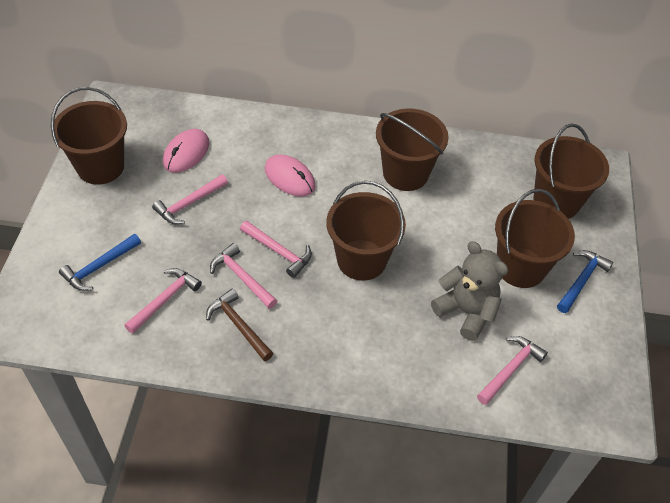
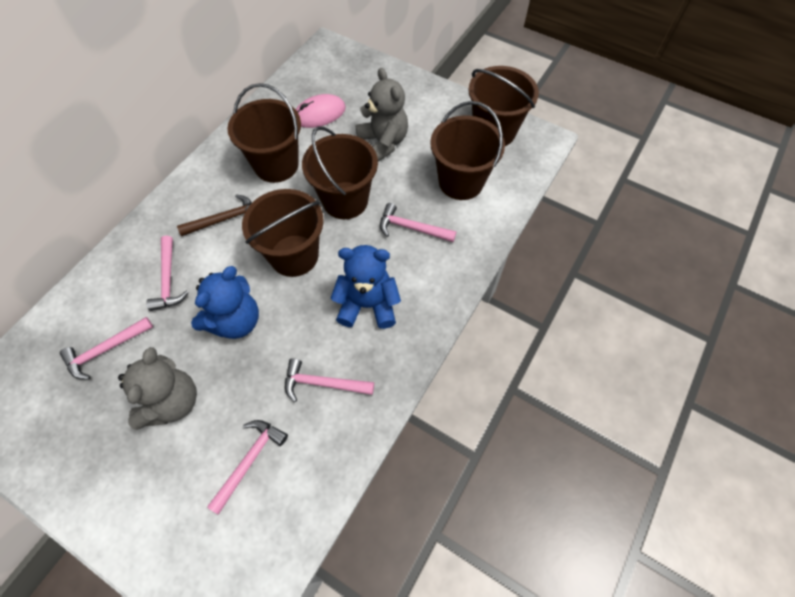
blue hammer: [59,234,141,291] [557,250,613,313] = 2 -> none = 0
blue teddy bear: none = 0 -> [191,266,259,339] [330,245,401,329] = 2
grey teddy bear: [431,241,508,341] = 1 -> [118,347,197,430] [355,68,408,162] = 2
pink mouse: [163,129,209,173] [265,154,315,197] = 2 -> [296,94,346,128] = 1

